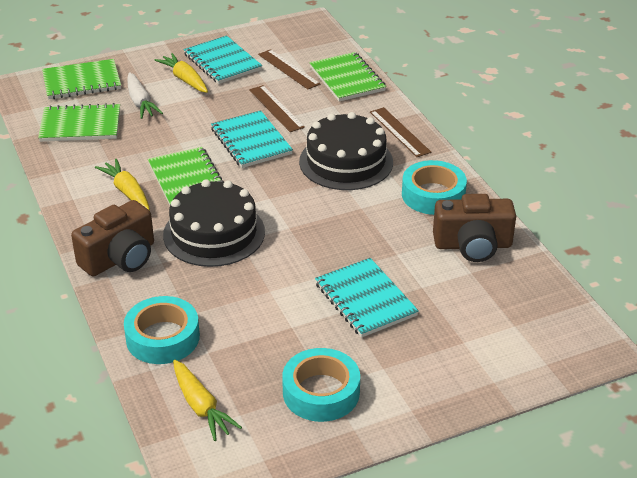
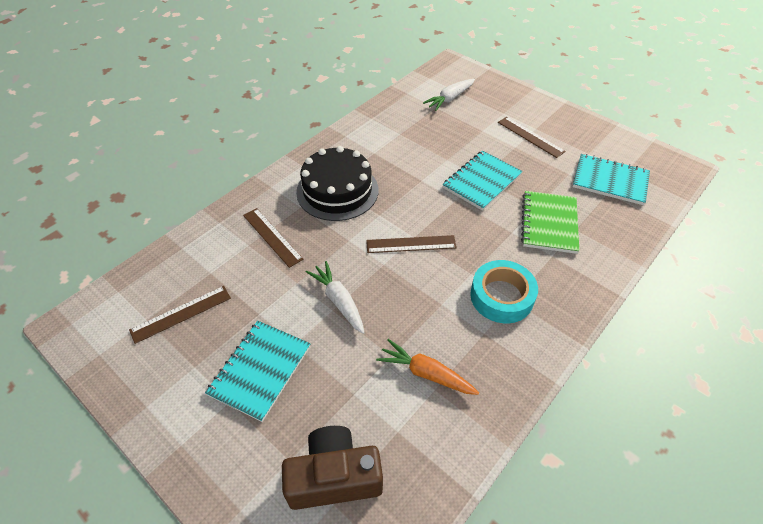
black cake: [163,179,265,267] [299,112,393,190] = 2 -> [296,146,378,221] = 1
brown camera: [71,200,154,276] [433,194,516,262] = 2 -> [282,426,383,510] = 1
brown ruler: [249,85,305,132] [258,49,320,89] [370,107,432,157] = 3 -> [129,286,231,344] [243,208,303,268] [366,235,457,253] [498,117,566,158] = 4
green notebook: [38,103,120,142] [42,59,121,99] [148,147,224,205] [309,52,386,102] = 4 -> [521,191,579,254] = 1
orange carrot: none = 0 -> [376,339,479,395] = 1
turquoise tape: [124,296,200,364] [282,348,360,422] [402,160,467,215] = 3 -> [470,260,538,323] = 1
white carrot: [128,72,163,119] = 1 -> [306,261,365,334] [423,79,475,111] = 2
yellow carrot: [95,159,150,211] [154,53,208,93] [173,360,242,441] = 3 -> none = 0

